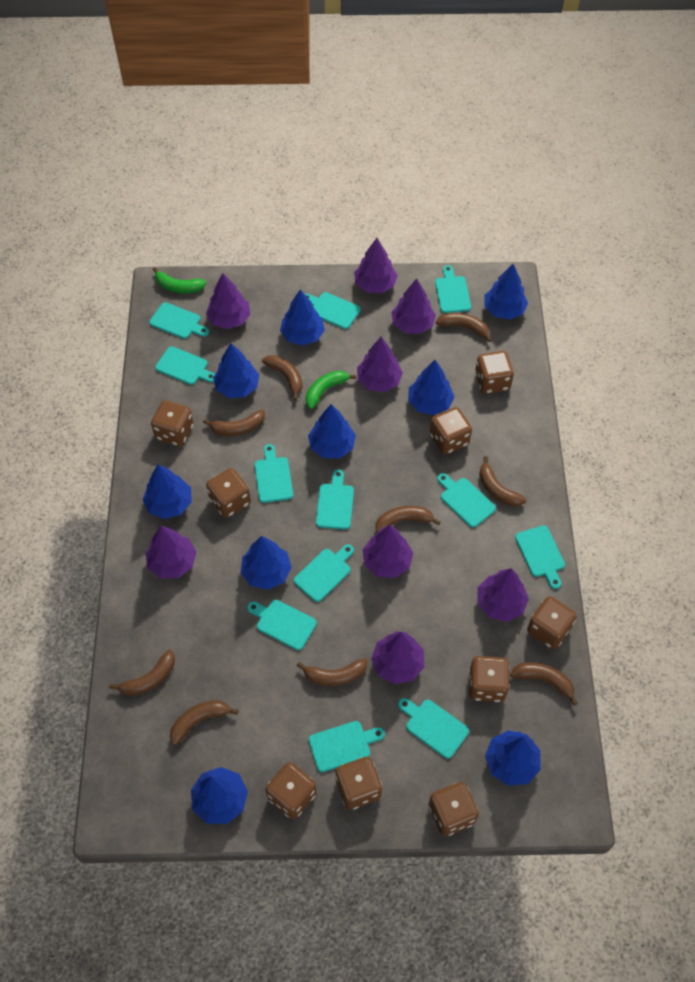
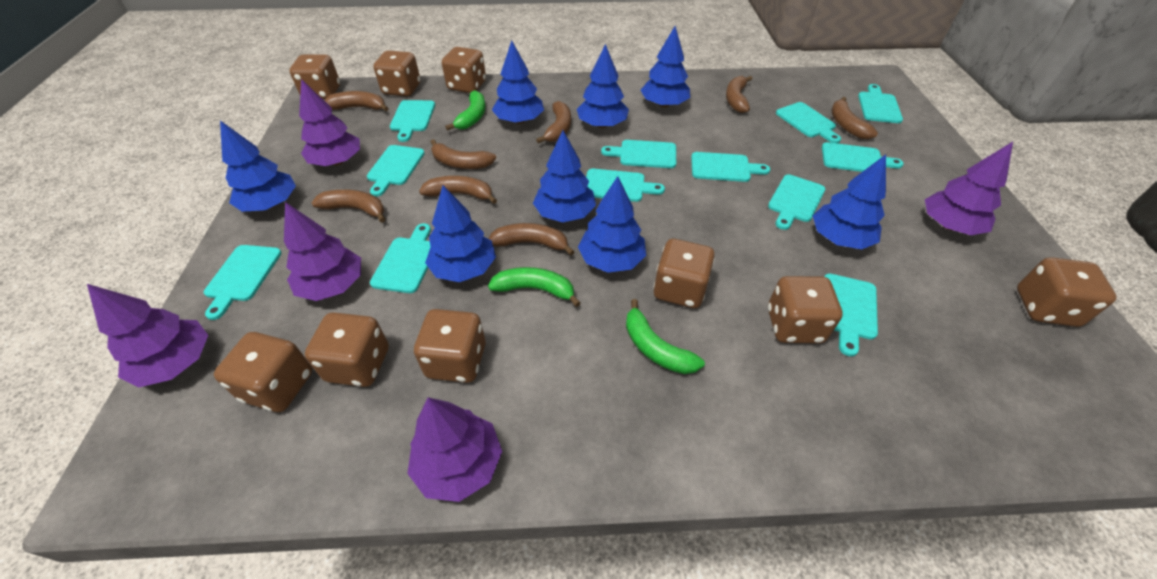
blue tree: [142,464,192,519] [191,767,248,824] [213,343,259,398] [241,536,292,590] [280,290,325,346] [308,404,356,458] [408,360,454,415] [484,264,528,320] [485,730,541,786] = 9 -> [220,120,296,212] [425,185,496,282] [492,40,544,124] [533,130,596,222] [577,44,629,128] [578,176,646,273] [641,26,690,108] [813,155,886,249] = 8
brown banana: [109,649,175,696] [170,700,239,745] [203,410,265,436] [262,355,302,400] [297,658,367,686] [376,506,440,532] [436,312,492,342] [479,456,526,506] [510,662,578,705] = 9 -> [312,190,385,223] [325,91,389,111] [419,176,497,204] [431,139,496,169] [489,223,575,255] [536,101,571,144] [726,76,752,113] [831,97,878,139] = 8
green banana: [153,267,206,293] [306,370,356,409] = 2 -> [445,90,485,131] [488,267,581,307] [626,299,705,374] = 3
purple tree: [146,526,197,579] [206,273,251,329] [354,238,398,293] [357,337,403,392] [363,525,413,578] [371,631,424,684] [391,278,436,334] [477,568,529,622] = 8 -> [87,284,208,387] [284,202,361,301] [299,79,360,166] [407,397,502,502] [925,142,1013,235] = 5

